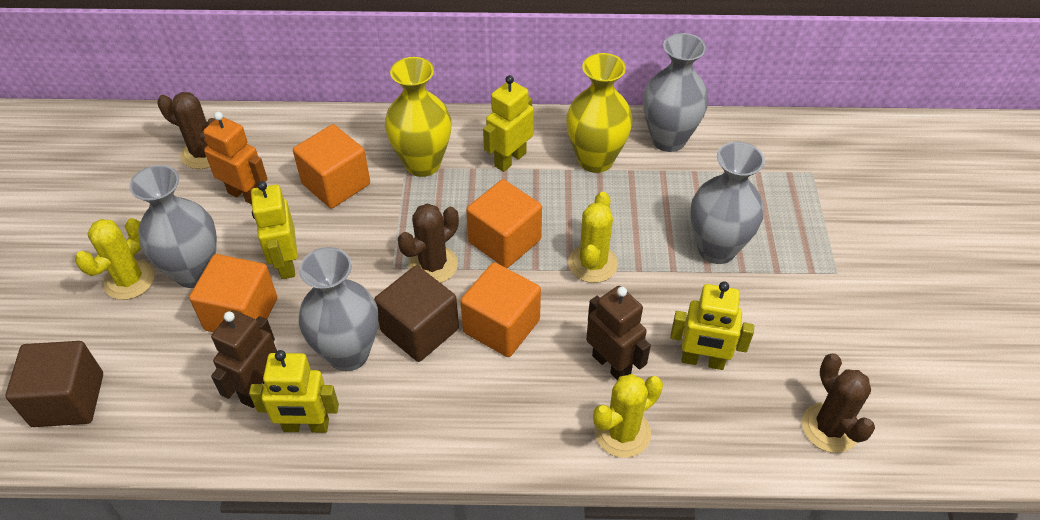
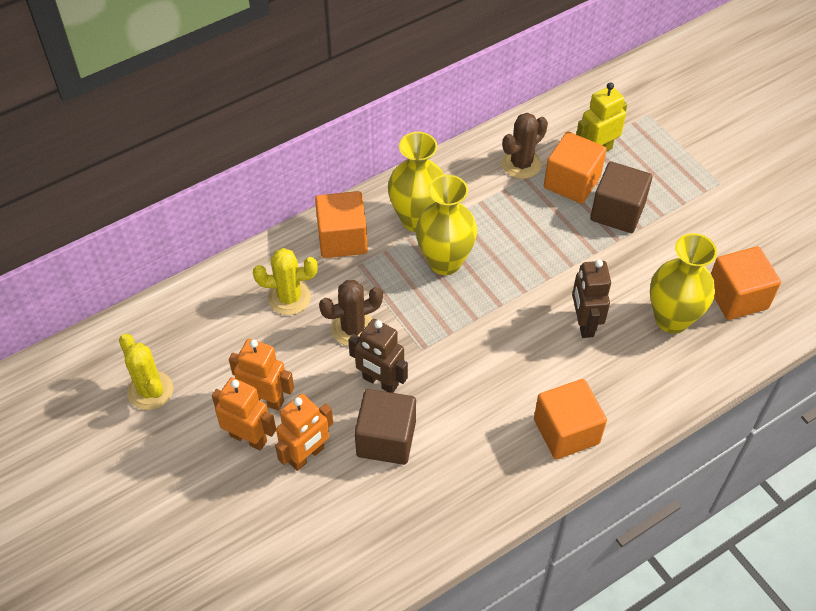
brown cactus: [157,92,215,169] [398,204,459,283] [802,353,875,453] = 3 -> [319,280,383,346] [502,113,548,179] = 2
grey vase: [129,165,217,288] [299,247,378,371] [643,33,709,152] [690,142,765,264] = 4 -> none = 0
orange robot: [203,112,268,204] = 1 -> [212,377,276,451] [229,339,294,411] [275,394,333,471] = 3
yellow cactus: [75,218,155,300] [568,192,618,283] [593,374,663,458] = 3 -> [119,334,173,410] [253,248,317,315] = 2
yellow robot: [249,350,339,433] [251,181,298,279] [483,75,534,172] [670,282,754,370] = 4 -> [576,82,627,152] = 1
yellow vase: [385,57,451,177] [566,53,633,173] = 2 -> [388,132,444,232] [416,175,477,275] [650,233,717,334] = 3

